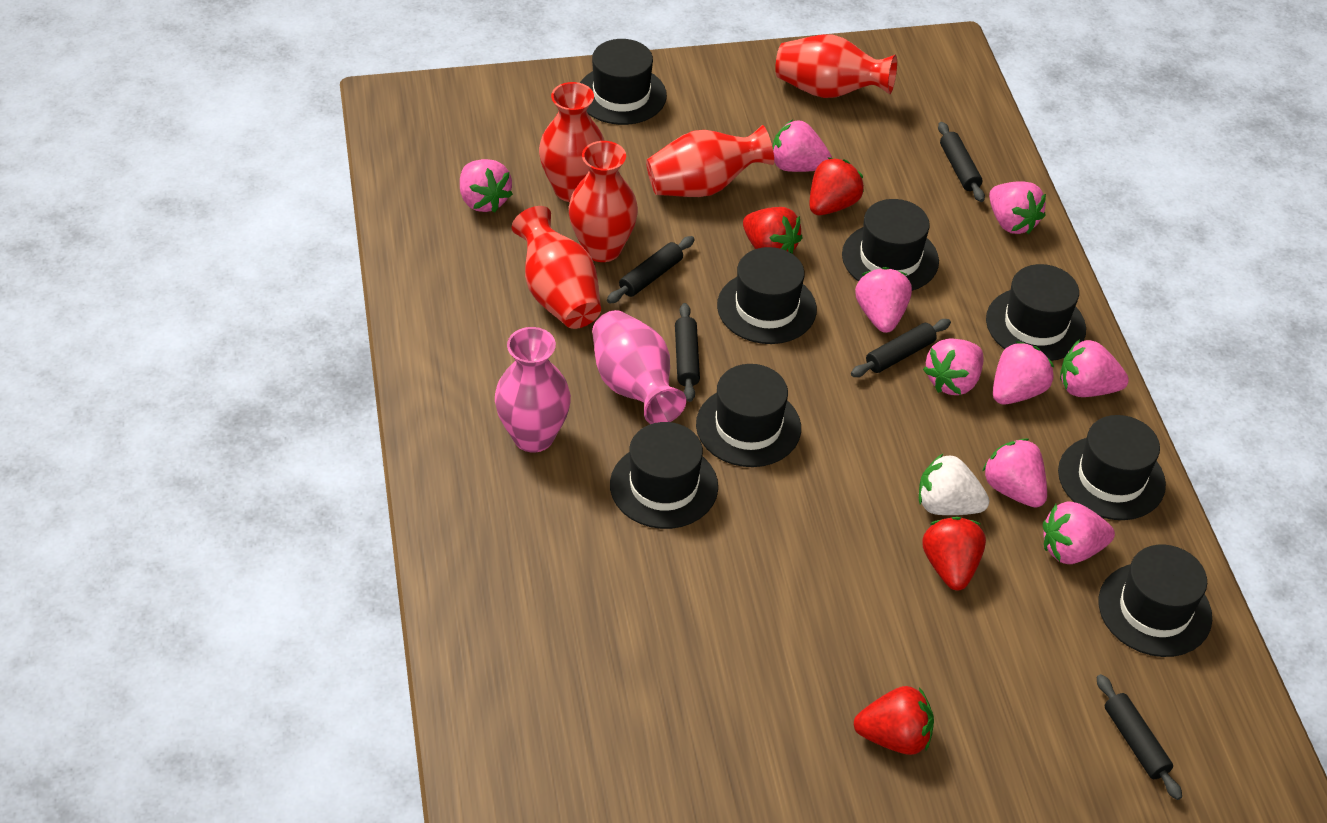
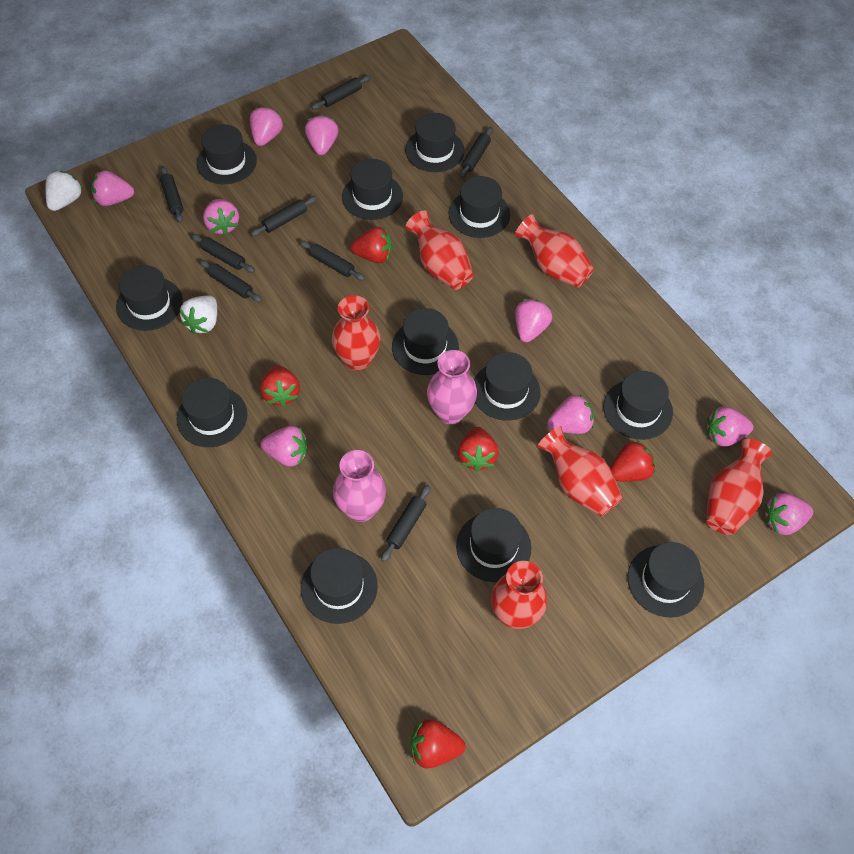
black hat: [580,39,667,125] [610,422,718,529] [696,364,801,467] [717,247,817,344] [842,199,939,291] [986,264,1086,361] [1058,415,1166,520] [1099,544,1212,657] = 8 -> [116,265,183,331] [177,378,247,447] [196,124,257,184] [301,548,378,624] [342,159,403,220] [392,308,459,375] [405,113,465,172] [448,176,510,238] [456,508,531,582] [474,352,541,421] [603,371,673,440] [628,542,704,618] = 12
black rolling pin: [607,236,695,304] [675,303,700,402] [851,319,951,377] [938,122,985,202] [1097,674,1182,800] = 5 -> [160,166,183,223] [191,234,255,273] [199,260,262,302] [251,196,317,236] [299,240,365,281] [311,75,371,110] [381,485,431,562] [459,127,493,179] = 8
red strawberry: [743,207,803,254] [809,157,864,215] [854,686,934,755] [922,517,986,590] = 4 -> [260,365,300,407] [350,227,392,263] [411,719,466,769] [458,427,499,472] [610,440,655,482] = 5
red vase: [512,206,601,329] [539,82,605,202] [569,141,638,262] [646,125,774,197] [775,35,897,98] = 5 -> [332,295,380,371] [405,211,474,290] [491,561,547,629] [515,214,594,288] [537,426,623,517] [706,439,772,535] = 6
white strawberry: [919,454,989,515] = 1 -> [45,171,83,211] [180,296,217,334] = 2

